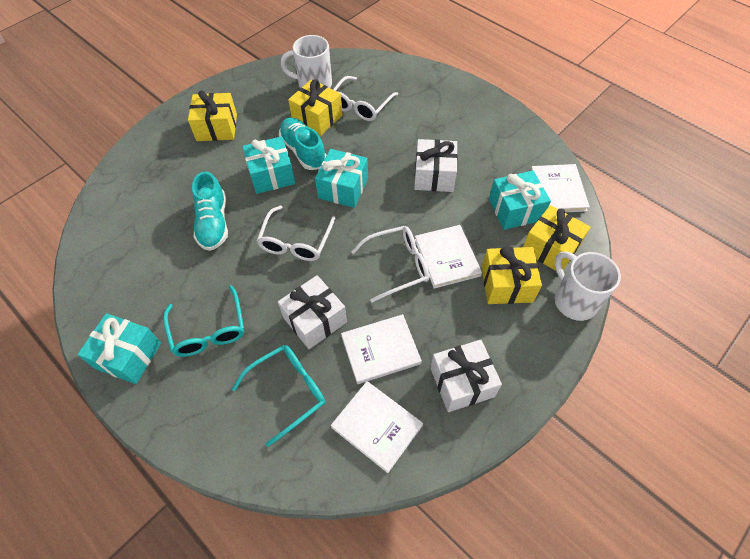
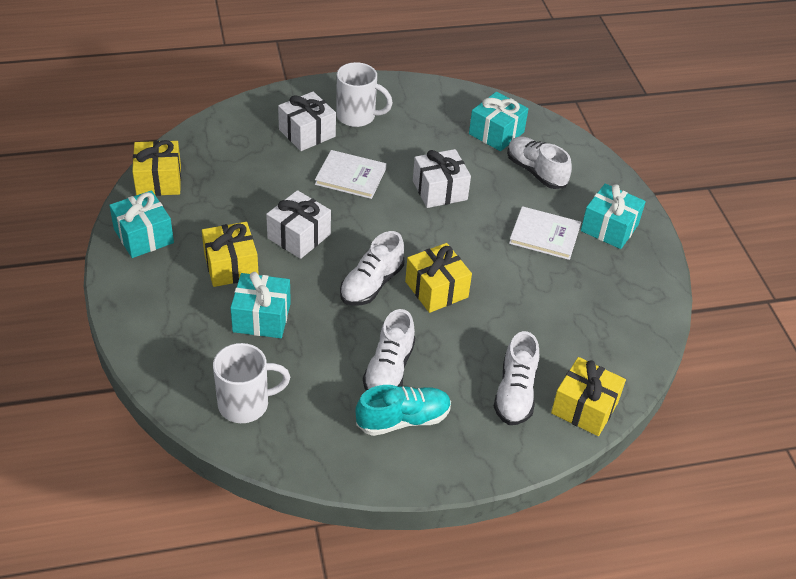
turquoise glasses: [163,285,244,357] [232,345,326,447] = 2 -> none = 0
turquoise shoe: [192,171,228,251] [279,118,327,170] = 2 -> [355,385,451,436] = 1
white book: [331,381,423,473] [341,314,422,384] [415,225,482,289] [530,164,590,212] = 4 -> [315,150,387,199] [509,206,581,260] = 2
white glasses: [257,206,335,261] [333,76,398,121] [351,226,429,302] = 3 -> none = 0
white shoe: none = 0 -> [340,231,404,306] [363,309,415,391] [494,331,539,425] [507,136,572,189] = 4

